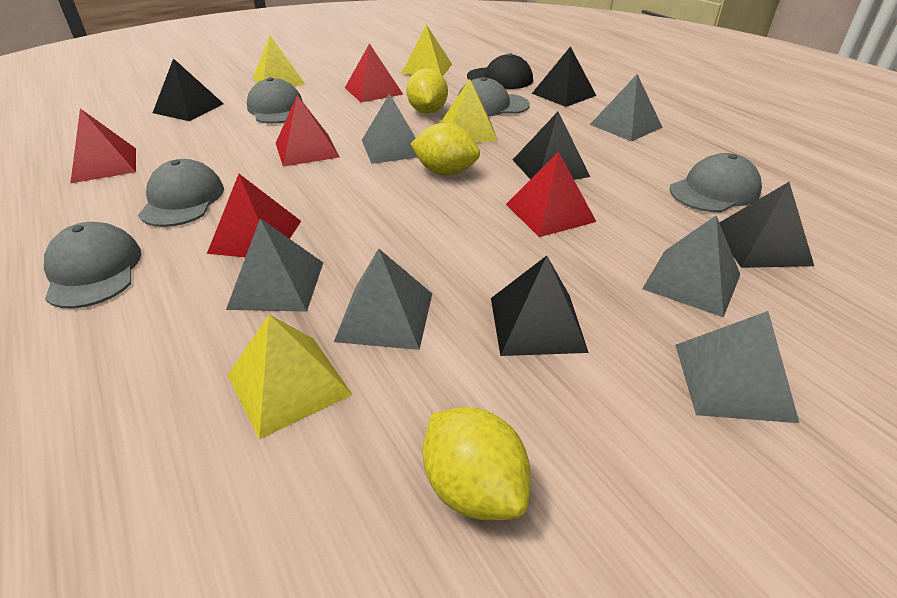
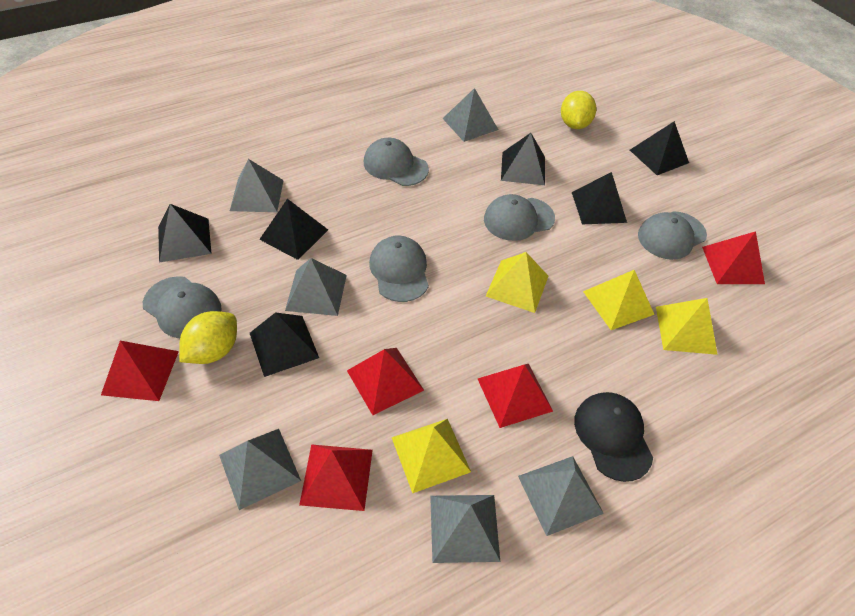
black pyramid: [153,58,224,121] [491,256,589,356] [513,112,590,180] [532,46,596,107] [719,182,814,268] = 5 -> [158,204,212,262] [250,312,319,377] [259,199,328,260] [501,133,545,185] [572,172,627,224] [630,121,689,175] = 6
yellow lemon: [406,68,448,114] [411,123,480,175] [423,407,531,520] = 3 -> [179,311,237,364] [561,91,596,129] = 2

